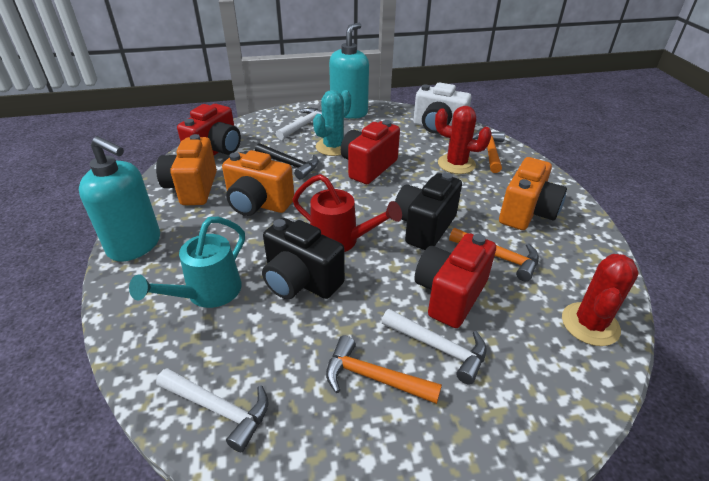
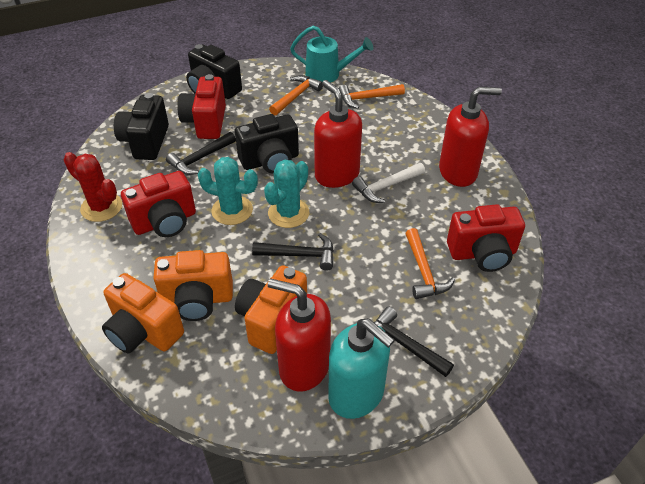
black camera: [262,218,345,299] [395,172,462,250] = 2 -> [114,93,169,160] [186,44,242,99] [235,114,299,174] = 3
black hammer: [255,143,319,180] = 1 -> [166,132,236,175] [252,233,334,271] [374,307,454,377] = 3
red cactus: [435,106,492,174] [562,254,639,346] = 2 -> [64,152,122,222] = 1
red soap dispenser: none = 0 -> [268,278,331,392] [314,80,362,188] [439,87,502,187] = 3
red watering can: [292,174,402,252] = 1 -> none = 0
turquoise cactus: [313,90,351,156] = 1 -> [198,157,258,225] [264,160,309,228] = 2
turquoise soap dispenser: [79,136,160,262] [329,23,369,119] = 2 -> [328,319,394,419] = 1
white camera: [413,82,472,134] = 1 -> none = 0
white hammer: [156,368,269,452] [276,108,322,140] [382,309,487,385] = 3 -> [352,163,425,203] = 1

